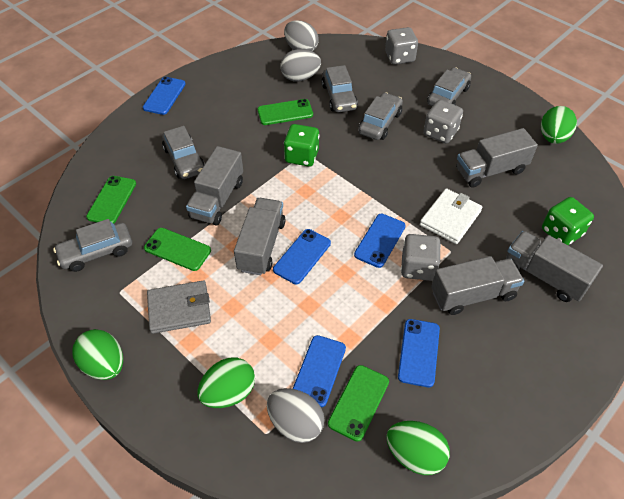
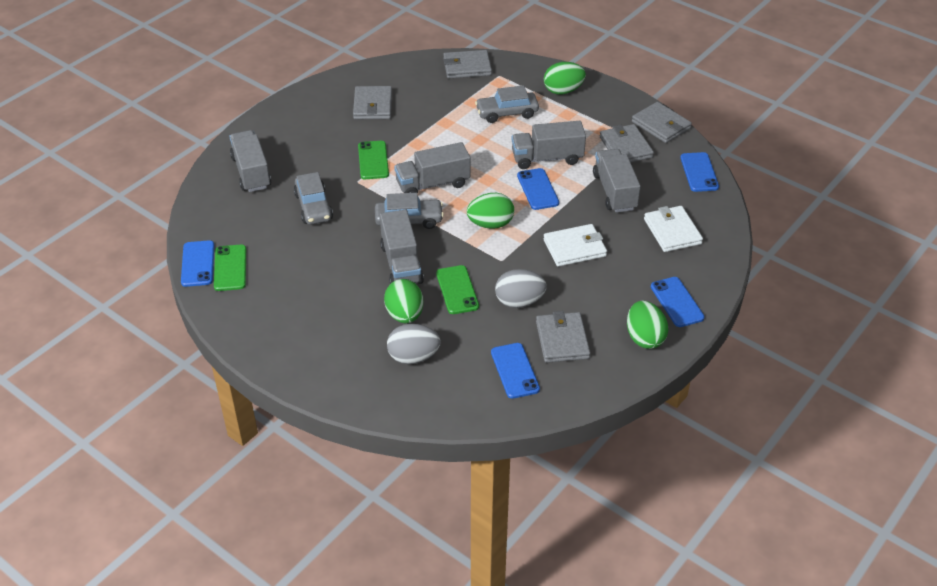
green dice: [284,124,319,167] [542,197,594,245] = 2 -> none = 0
green phone: [86,176,136,224] [144,228,211,271] [258,99,313,125] [328,365,389,442] = 4 -> [214,245,246,291] [358,141,389,179] [436,265,479,314] = 3
grey car: [53,219,132,272] [162,126,205,179] [321,65,358,112] [359,92,403,140] [427,67,471,106] = 5 -> [294,172,333,225] [375,193,444,229] [475,85,539,123] = 3
grey dice: [385,27,418,65] [401,234,441,281] [423,100,463,143] = 3 -> none = 0
grey egg: [267,388,325,443] [280,49,321,82] [284,20,319,52] = 3 -> [387,324,441,364] [495,269,547,308] = 2
grey wallet: [147,280,211,334] = 1 -> [353,86,392,119] [443,50,492,78] [536,311,590,363] [600,124,654,163] [632,102,692,143] = 5
white wallet: [420,188,482,244] = 1 -> [543,224,607,267] [644,206,703,252] = 2

